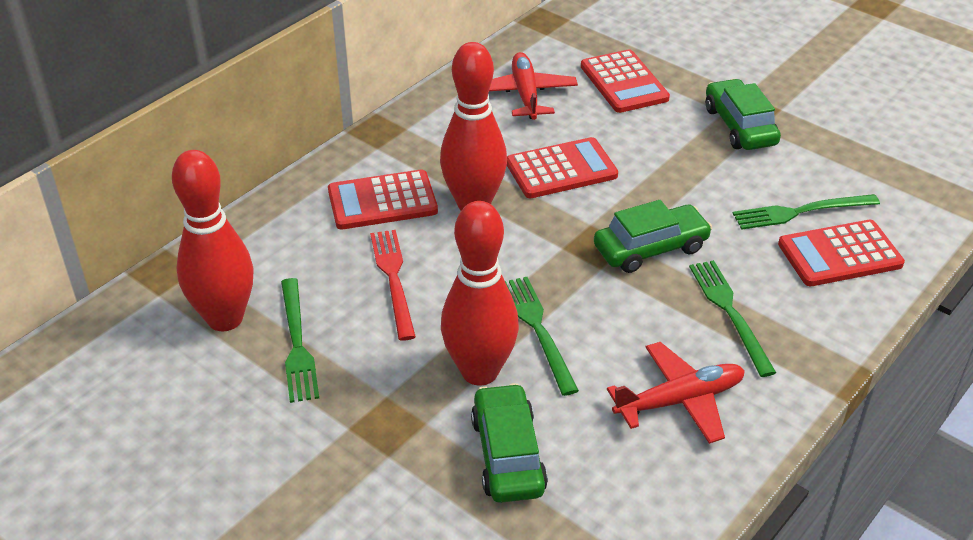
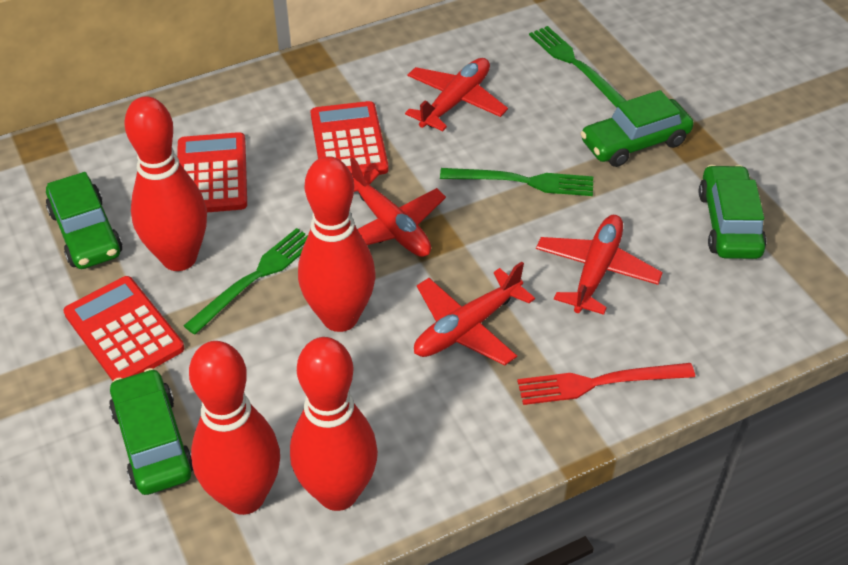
green car: [471,383,548,503] [594,200,712,273] [706,79,781,150] = 3 -> [46,172,123,269] [109,368,193,495] [580,90,694,167] [699,165,767,259] = 4
green fork: [281,278,319,403] [505,277,579,396] [689,260,776,377] [732,194,880,230] = 4 -> [183,228,308,335] [440,168,593,196] [529,26,626,107] = 3
red bowling pin: [172,150,253,331] [440,42,507,211] [441,201,519,386] = 3 -> [124,96,207,271] [189,341,280,515] [290,337,378,511] [298,156,375,332] = 4
red calculator: [328,170,438,230] [507,137,618,198] [581,49,670,113] [778,220,905,286] = 4 -> [63,276,184,381] [177,132,247,212] [311,101,389,175] = 3
red plane: [489,52,578,120] [607,342,745,444] = 2 -> [350,157,446,257] [405,58,508,131] [414,262,535,366] [536,215,663,315] = 4

